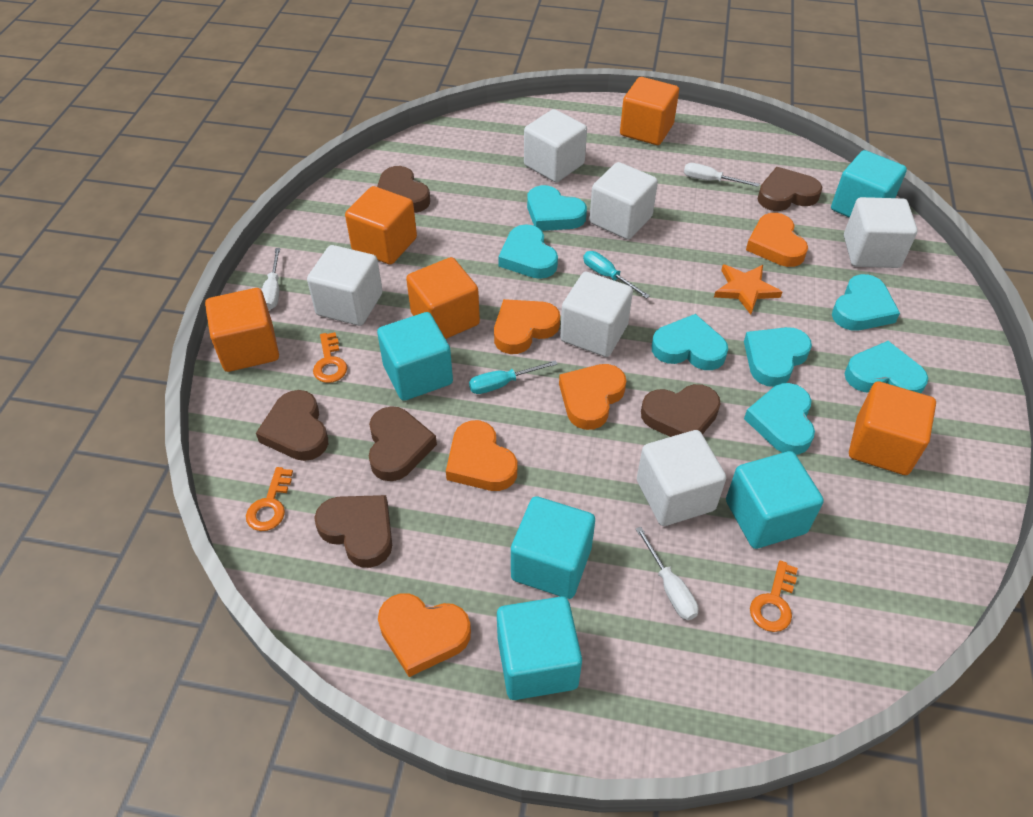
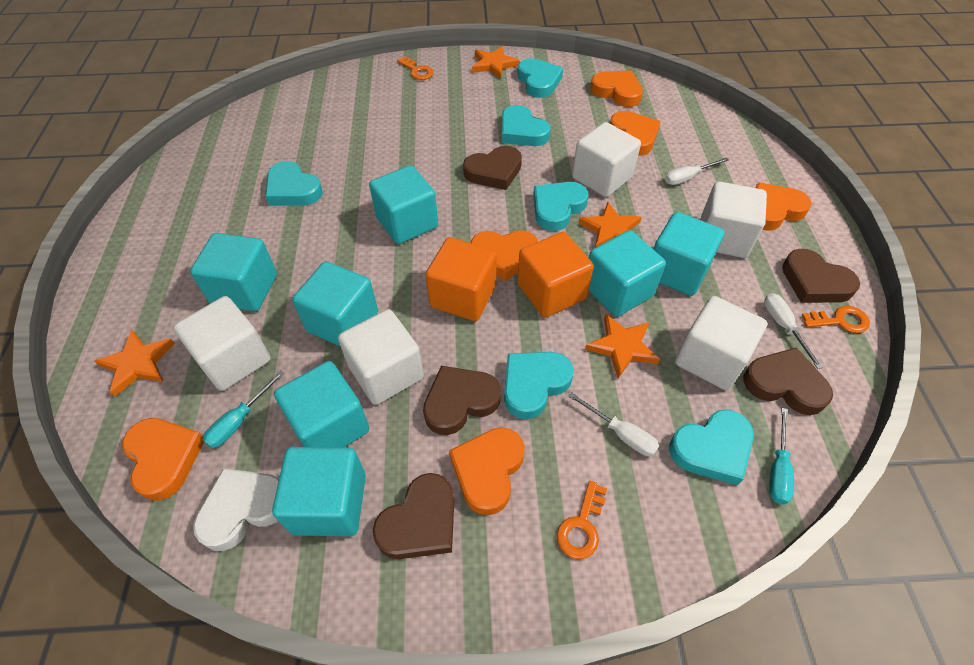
brown heart: [256,390,328,461] [314,495,392,568] [369,406,437,481] [377,166,430,213] [641,384,721,437] [757,167,822,211] = 6 -> [373,473,454,559] [423,366,501,435] [463,146,522,190] [743,347,833,415] [782,249,860,303] = 5
orange cube: [205,288,279,372] [345,186,417,265] [406,257,480,339] [620,77,679,145] [849,381,936,475] = 5 -> [425,237,497,321] [518,232,594,318] = 2
orange heart: [378,593,471,677] [446,420,517,491] [494,299,560,354] [559,364,626,430] [746,213,808,267] = 5 -> [122,418,204,501] [449,427,525,515] [471,230,538,281] [590,70,643,107] [610,111,661,156] [755,182,812,231] = 6
orange star: [714,264,782,314] = 1 -> [94,330,175,397] [472,46,520,79] [579,202,642,248] [585,314,660,378] = 4
turquoise cube: [377,312,453,401] [497,596,582,700] [511,496,595,599] [726,451,824,549] [831,150,907,218] = 5 -> [190,233,277,311] [272,447,366,536] [274,361,369,447] [292,261,378,347] [369,165,438,244] [589,230,666,317] [653,212,724,296] = 7
turquoise heart: [498,224,558,279] [527,185,587,231] [652,314,728,370] [744,327,812,387] [744,383,815,455] [832,274,900,331] [844,341,928,393] = 7 -> [265,161,323,206] [502,105,551,146] [504,352,574,419] [517,58,563,98] [533,182,588,231] [669,409,754,486] = 6
white cube: [307,245,383,326] [524,109,587,182] [560,272,633,357] [589,162,658,240] [637,430,726,526] [844,197,917,268] = 6 -> [173,296,271,391] [338,309,424,405] [572,122,641,197] [675,296,767,390] [701,181,767,258] = 5
white heart: none = 0 -> [193,468,279,551] = 1

